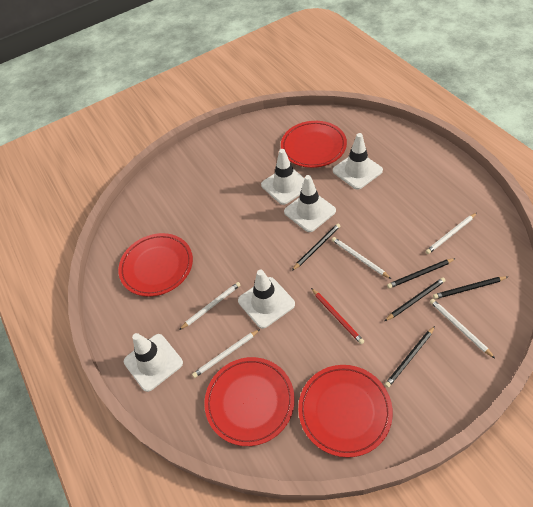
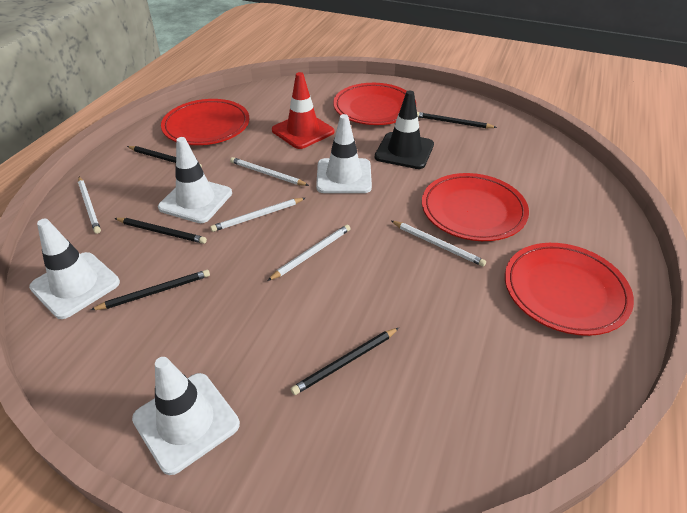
black traffic cone: none = 0 -> [375,91,434,169] = 1
red pencil: [311,288,364,344] = 1 -> none = 0
red traffic cone: none = 0 -> [272,72,334,149] = 1
white traffic cone: [124,333,183,392] [238,270,295,329] [261,149,305,205] [284,175,336,232] [333,133,383,190] = 5 -> [29,219,120,319] [132,357,240,475] [158,137,232,223] [316,114,372,193] = 4

